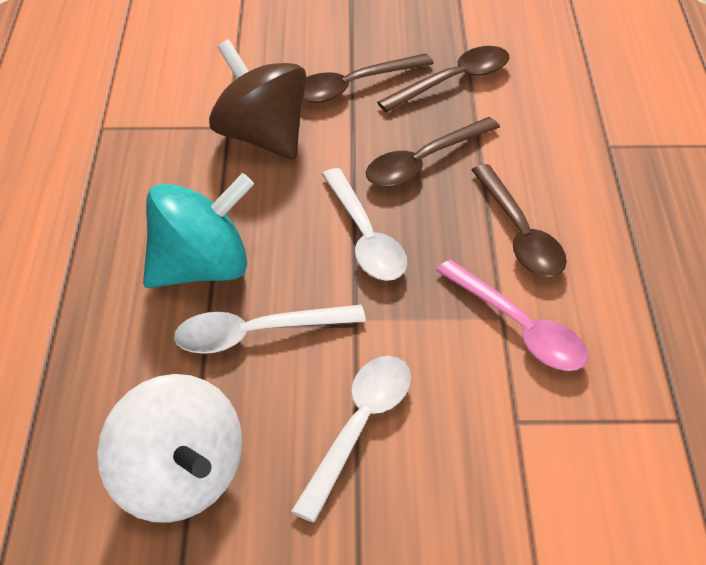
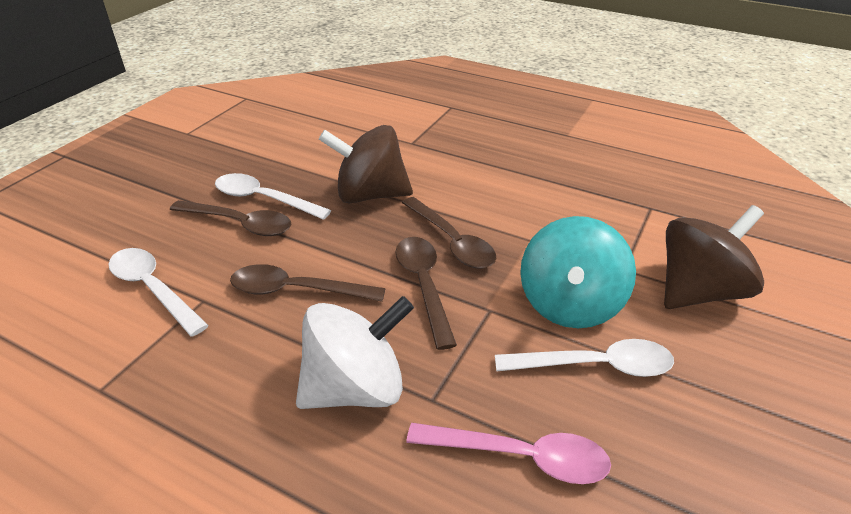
brown spinning top: [209,40,307,160] = 1 -> [319,125,413,203] [664,205,764,309] = 2

